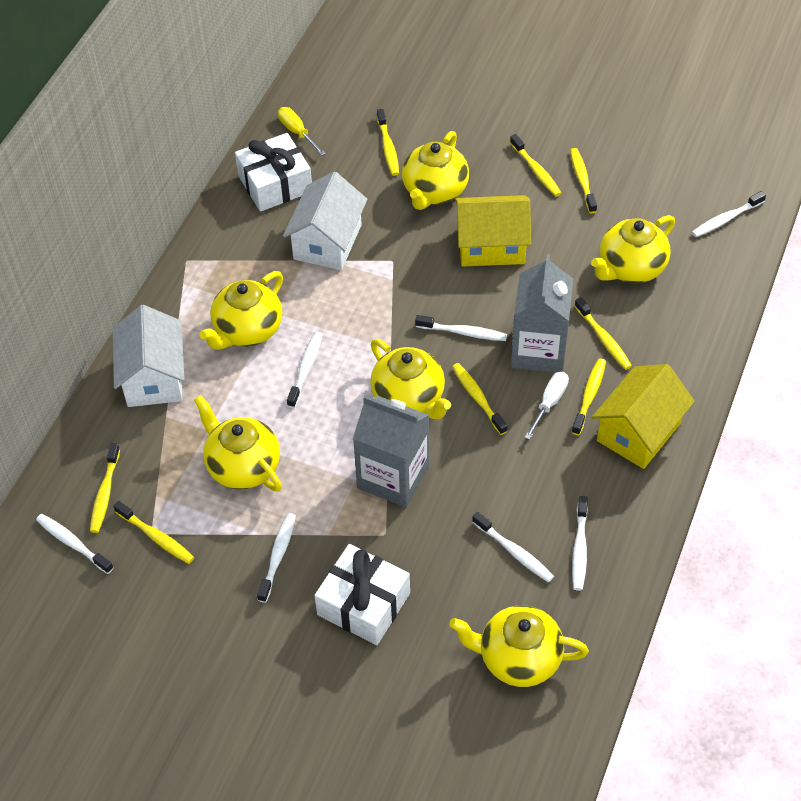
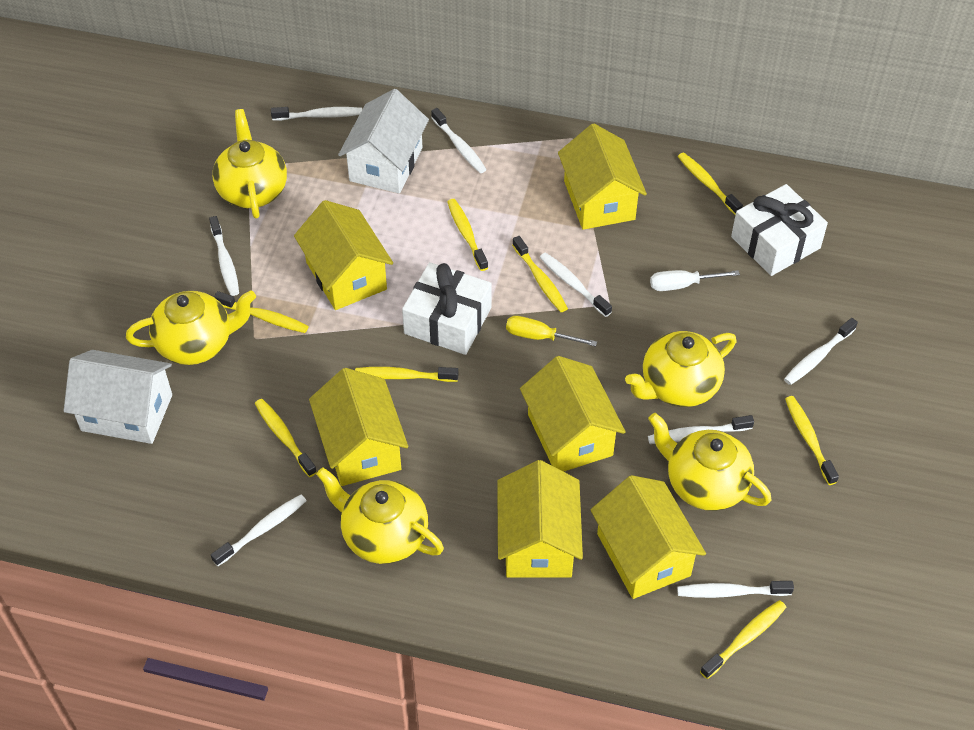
grey carton: [353,395,429,507] [511,254,573,373] = 2 -> none = 0
white toothbrush: [36,514,114,574] [257,513,296,603] [287,332,323,408] [415,315,507,341] [472,512,554,582] [572,496,588,591] [692,191,766,237] = 7 -> [209,216,239,296] [211,495,306,566] [271,107,362,121] [431,108,487,173] [540,252,612,317] [648,415,754,444] [677,581,794,598] [784,318,858,385] = 8
yellow house: [455,195,531,267] [592,364,695,469] = 2 -> [294,200,393,310] [309,368,408,486] [497,460,583,578] [520,356,626,472] [558,124,647,230] [590,475,706,599] = 6
yellow teapot: [194,395,282,492] [199,271,283,350] [370,339,451,419] [402,131,469,210] [449,605,589,687] [591,215,675,283] = 6 -> [126,290,256,365] [213,109,287,218] [316,467,444,564] [625,331,736,407] [648,413,771,511] = 5

